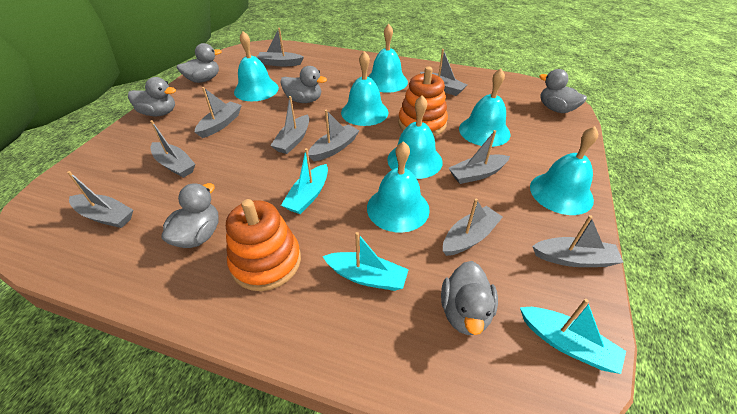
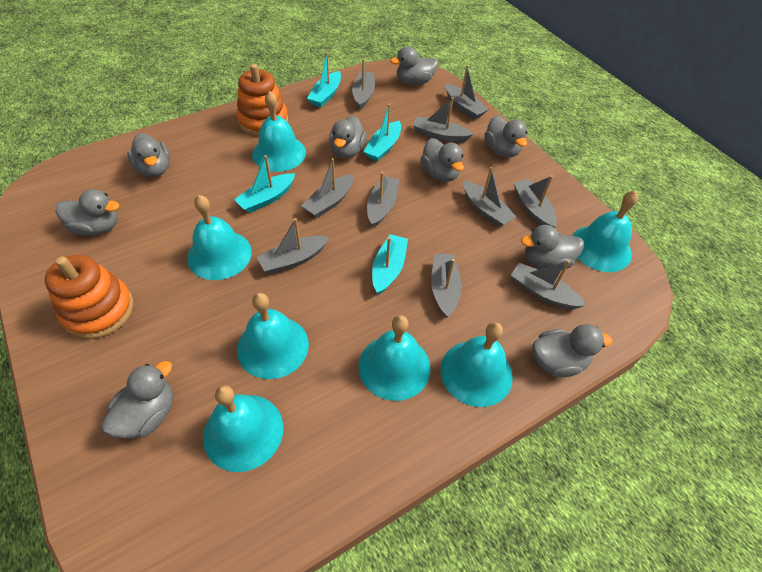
grey duck: [128,77,176,116] [162,183,218,248] [177,43,221,83] [280,66,327,103] [441,261,498,335] [539,69,587,113] = 6 -> [56,189,119,235] [102,361,173,439] [127,133,170,177] [329,115,367,159] [390,46,438,85] [420,138,464,182] [484,116,528,158] [521,225,584,270] [532,324,612,377] = 9
turquoise boat: [281,148,328,214] [323,232,409,291] [520,299,626,374] = 3 -> [234,155,295,213] [307,52,341,107] [363,104,401,162] [372,234,408,294] = 4

